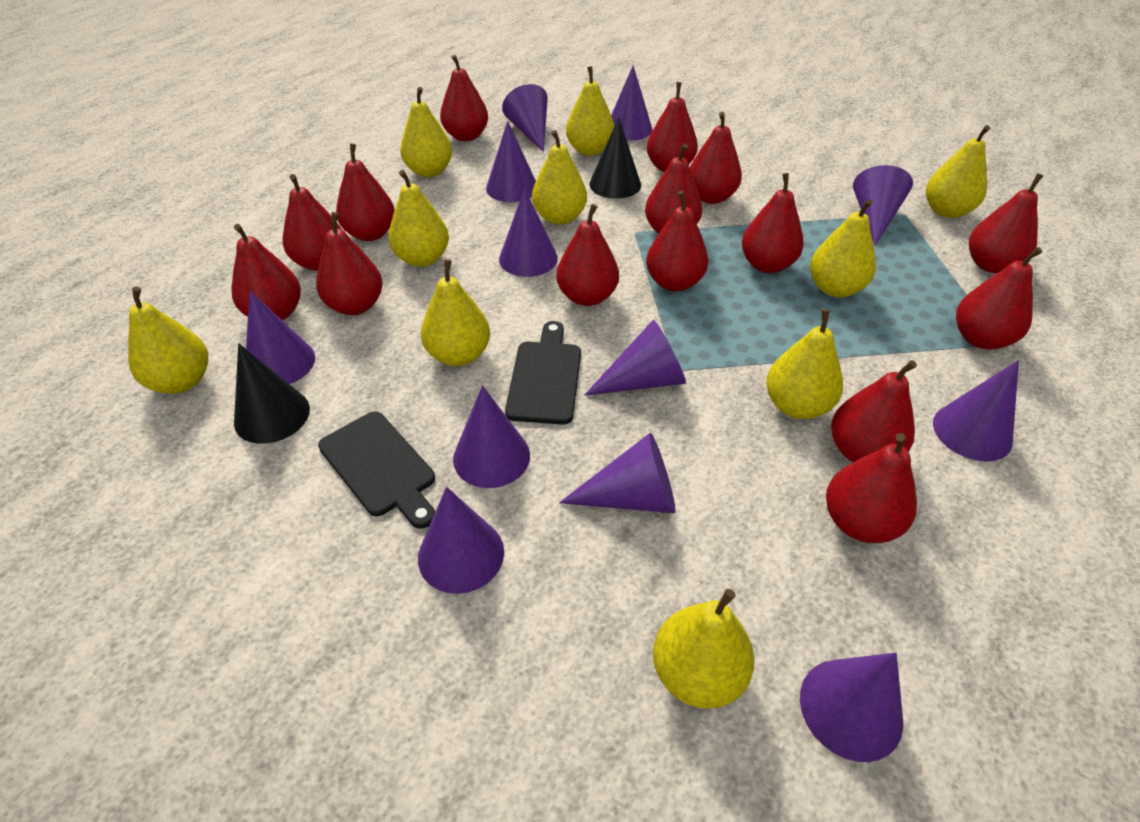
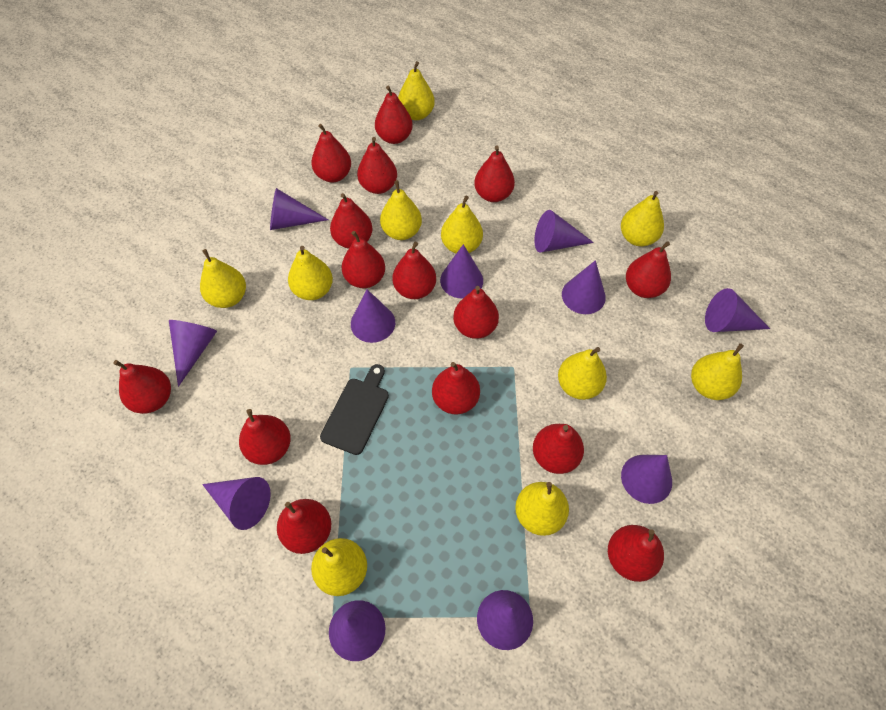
black cone: [234,343,310,444] [589,117,641,199] = 2 -> none = 0
black cutting board: [318,411,435,529] [505,321,581,425] = 2 -> [320,364,389,455] = 1
purple cone: [246,291,315,384] [418,487,504,594] [453,385,530,488] [486,121,536,202] [499,188,558,277] [502,84,548,152] [559,433,675,513] [584,320,686,396] [611,66,652,141] [800,653,903,762] [853,165,913,245] [933,360,1019,462] = 12 -> [169,320,217,387] [202,477,271,530] [270,188,328,230] [329,600,385,661] [351,289,395,343] [440,244,483,298] [477,590,533,650] [534,210,594,252] [562,260,606,314] [621,455,672,504] [705,288,770,332] = 11

